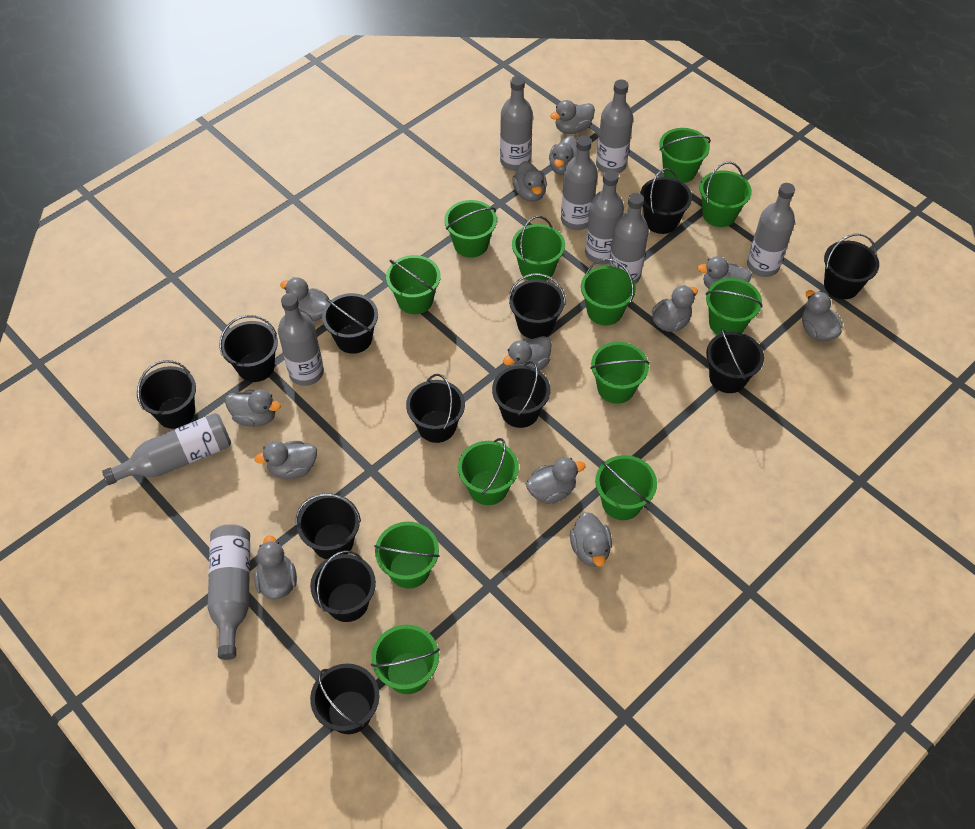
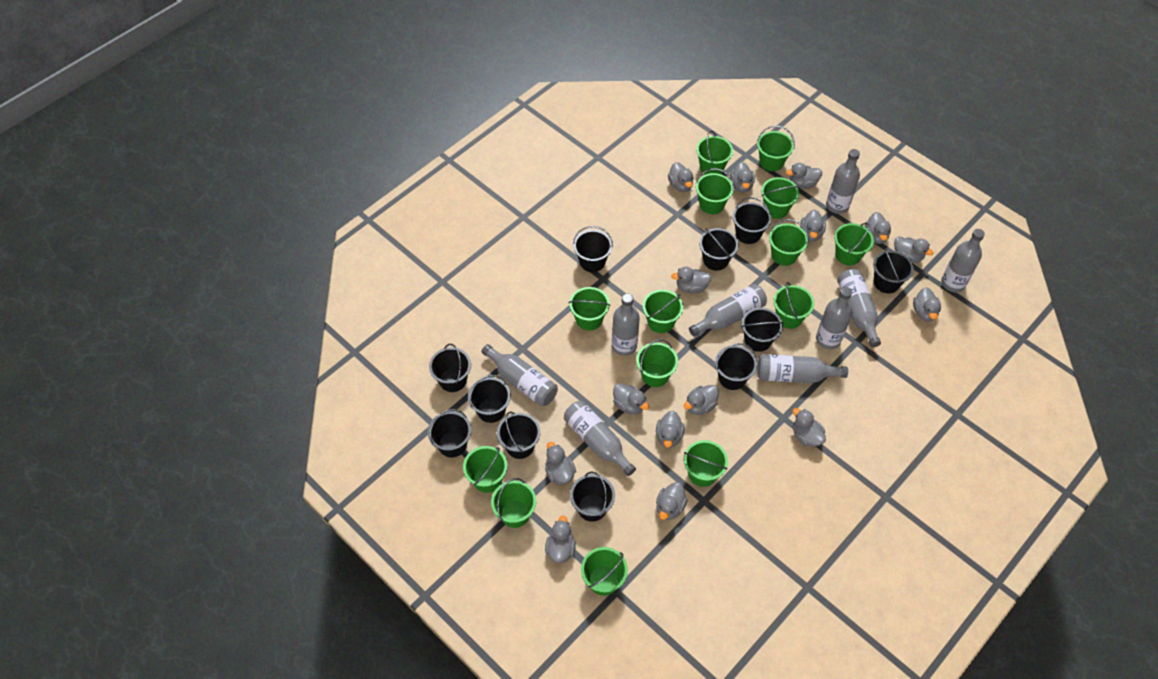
black bucket: [137,360,196,429] [219,315,278,382] [296,493,361,559] [310,550,376,622] [310,663,379,734] [322,293,378,354] [406,374,465,443] [492,361,550,428] [509,273,566,339] [640,168,692,234] [706,328,764,393] [824,233,879,299] = 12 -> [428,409,471,458] [429,344,471,392] [468,375,511,423] [497,412,541,459] [570,472,615,522] [573,226,613,272] [699,228,739,271] [715,343,757,390] [733,197,771,244] [741,308,784,352] [873,248,914,293] = 11
green bucket: [371,625,440,694] [374,522,440,589] [386,255,441,314] [444,200,497,258] [458,438,519,505] [512,216,565,281] [581,258,636,325] [590,342,650,404] [595,455,657,520] [659,128,711,183] [700,162,752,227] [705,278,763,335] = 12 -> [463,446,507,493] [491,478,536,528] [569,287,610,331] [581,547,628,596] [636,339,678,387] [643,290,683,333] [684,440,728,487] [696,131,733,175] [696,168,734,214] [757,126,795,171] [761,177,800,219] [769,219,809,266] [774,282,814,329] [834,223,874,265] = 14
grey duck: [225,389,281,426] [254,441,317,479] [254,535,297,600] [280,277,329,322] [503,336,551,371] [512,161,547,202] [526,457,585,504] [549,136,577,175] [550,100,595,134] [570,512,612,567] [652,285,698,332] [697,256,752,289] [802,290,843,341] = 13 -> [545,442,576,484] [545,515,576,563] [613,383,649,415] [656,411,685,448] [656,482,687,520] [668,162,694,192] [671,266,711,294] [684,385,719,415] [730,162,755,193] [786,163,822,188] [792,408,826,447] [800,210,826,241] [865,212,891,244] [894,236,934,263] [913,287,941,322] = 15

